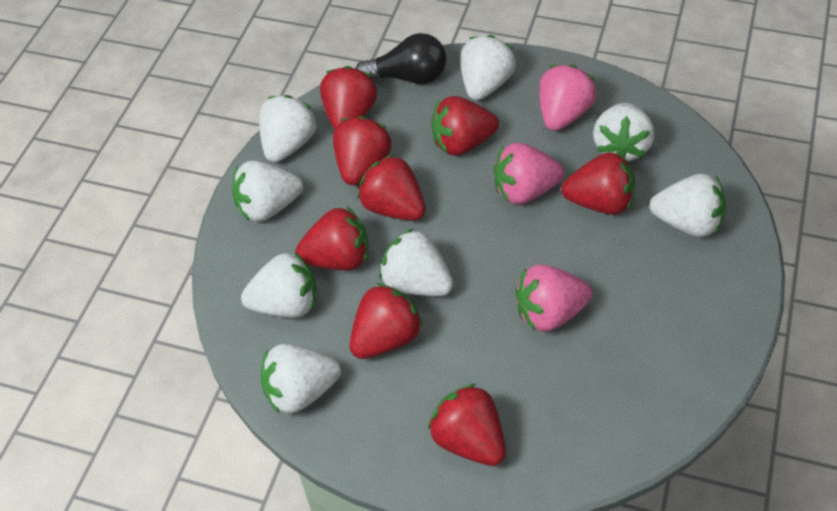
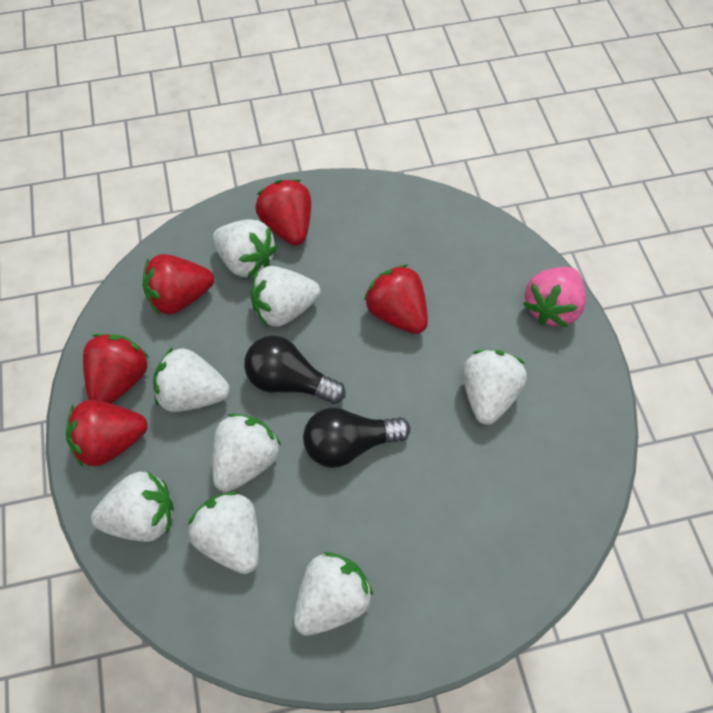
black light bulb: [355,33,446,84] = 1 -> [244,335,346,404] [303,407,410,468] = 2
pink strawberry: [494,143,564,204] [515,264,592,332] [539,64,597,131] = 3 -> [523,267,586,327] = 1
red strawberry: [295,207,368,270] [320,66,377,129] [333,116,392,185] [350,283,423,359] [358,154,426,221] [428,384,506,466] [431,96,499,155] [561,152,635,215] = 8 -> [66,400,148,467] [83,334,149,404] [143,254,214,315] [255,179,311,246] [364,265,428,334] = 5

